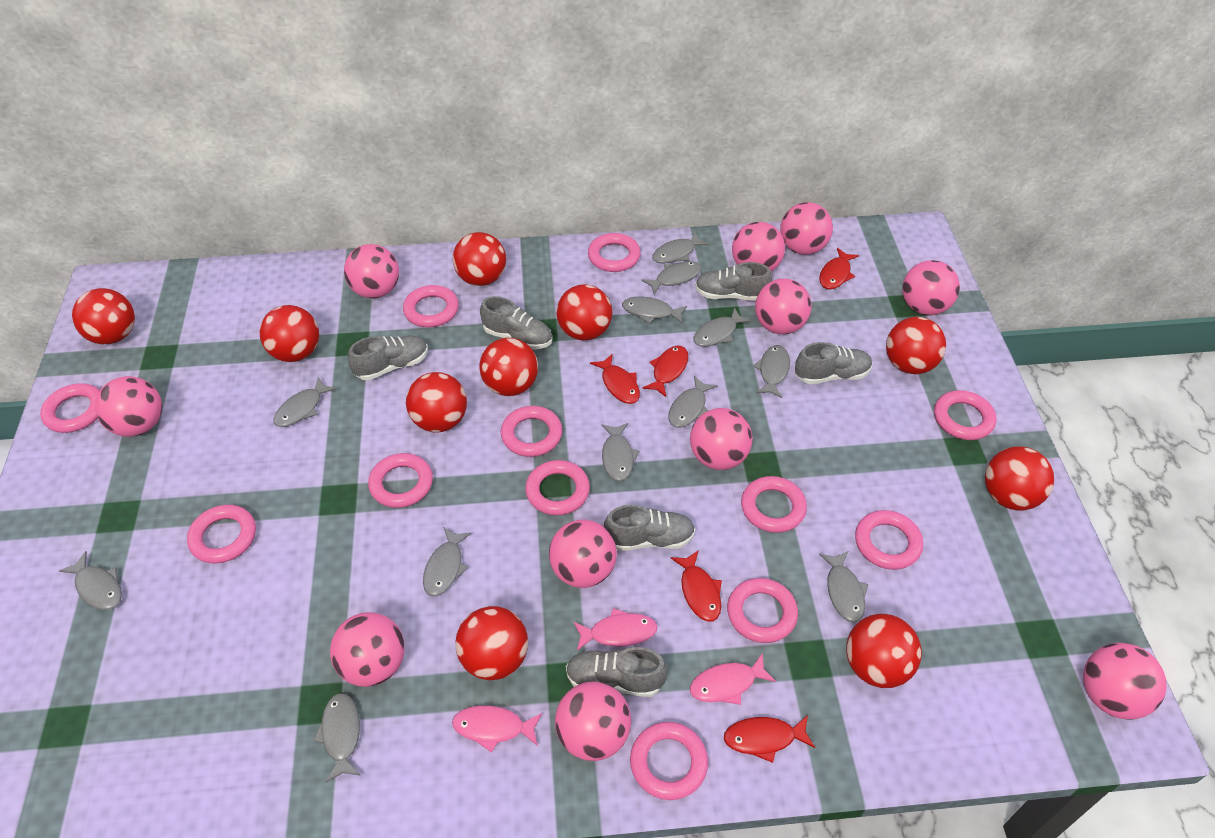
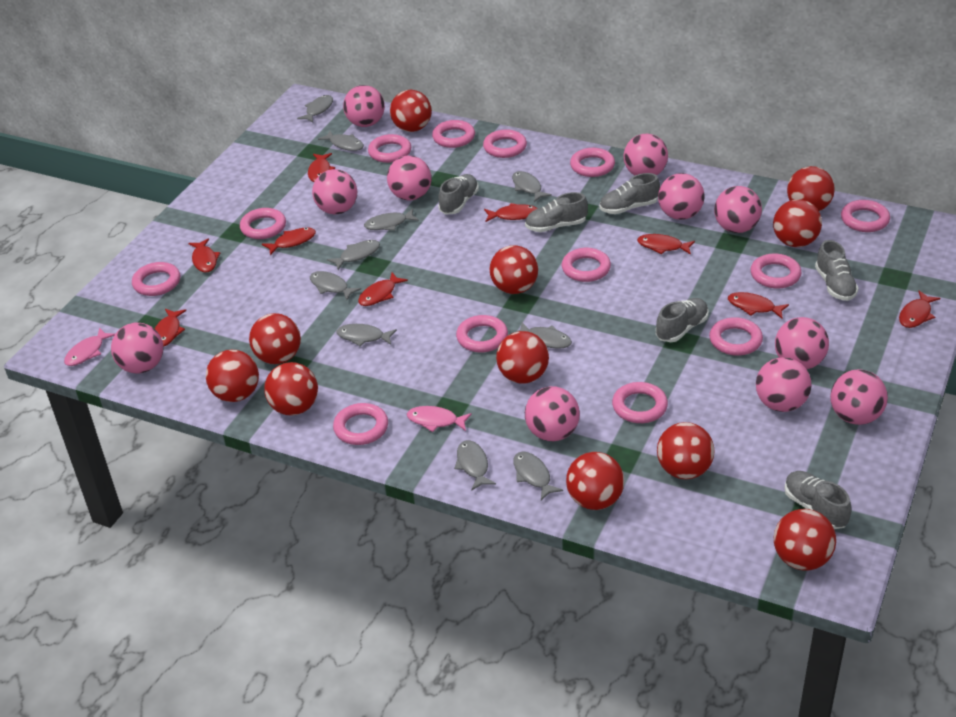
grey fish: [59,551,122,610] [273,377,337,427] [313,693,361,782] [423,527,472,596] [601,423,640,481] [622,297,687,324] [641,261,702,294] [652,231,710,264] [668,376,717,428] [694,307,752,347] [753,345,790,398] [819,551,868,623] = 12 -> [297,95,333,122] [310,271,361,300] [318,131,364,151] [327,240,380,270] [336,324,397,346] [364,209,419,230] [454,440,496,491] [512,171,552,202] [513,452,563,500] [517,322,572,349] = 10
pink fish: [452,706,542,753] [573,608,657,651] [690,653,776,705] = 3 -> [64,327,115,366] [407,406,472,432] = 2
pink ring: [40,383,100,433] [187,505,256,564] [368,453,433,508] [403,285,459,327] [501,406,562,457] [525,460,590,515] [588,233,641,272] [630,722,708,800] [727,578,798,643] [741,476,807,533] [855,510,923,570] [934,390,996,440] = 12 -> [132,262,180,296] [240,208,286,239] [333,403,388,445] [368,134,411,163] [432,120,475,148] [456,315,508,353] [483,129,527,158] [562,248,611,282] [570,148,615,177] [612,382,668,423] [709,317,763,356] [751,254,802,288] [841,200,890,232] = 13
red ball: [72,288,135,344] [259,305,319,362] [406,372,467,432] [453,232,506,286] [455,606,528,680] [480,338,538,396] [557,284,612,340] [846,614,922,688] [886,317,946,374] [985,446,1054,510] = 10 -> [206,350,259,402] [249,313,301,364] [264,362,318,415] [390,90,432,132] [490,245,538,294] [496,331,549,384] [566,452,624,510] [657,422,715,479] [773,199,822,247] [774,509,836,570] [787,166,835,211] = 11
red fish: [590,354,640,404] [642,345,688,397] [671,550,722,621] [724,715,815,763] [819,248,859,289] = 5 -> [155,309,186,347] [188,238,220,272] [262,227,316,255] [308,153,335,182] [358,273,408,306] [484,203,538,222] [637,234,695,255] [728,292,789,318] [899,291,940,328] = 9

